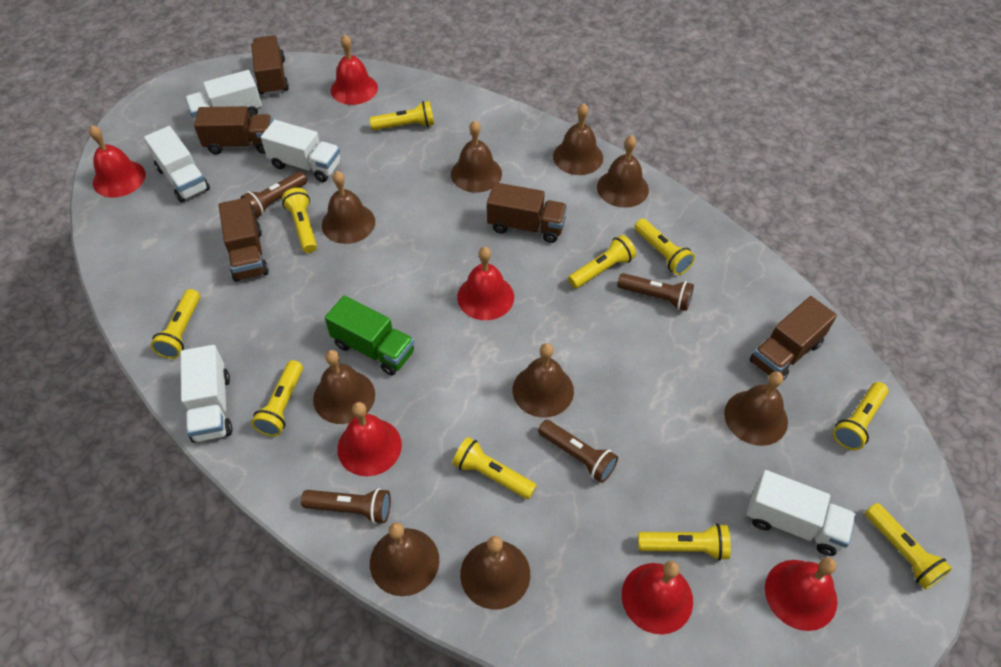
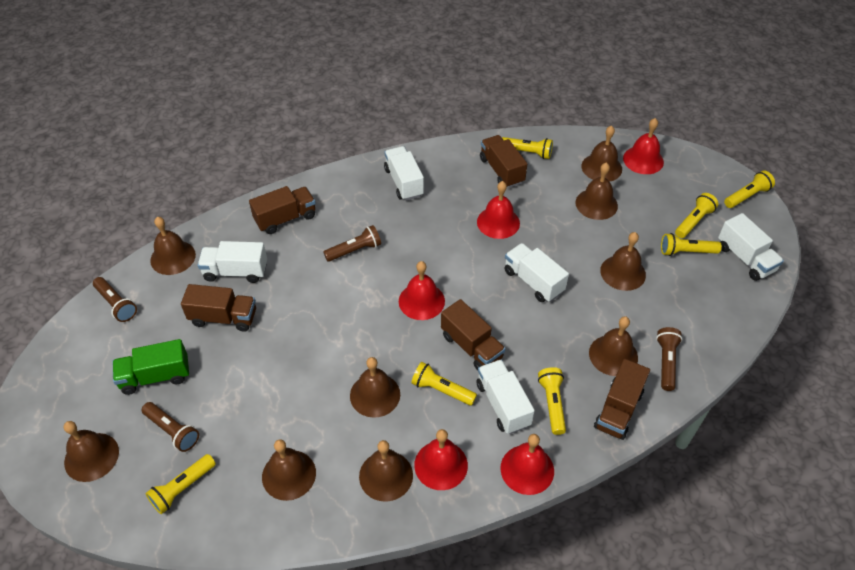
red bell: [89,125,146,198] [331,34,378,105] [337,402,402,476] [457,247,514,320] [622,561,693,634] [765,557,838,631] = 6 -> [399,261,445,320] [414,429,468,490] [477,181,520,239] [500,434,554,495] [623,118,664,174] = 5
yellow flashlight: [151,289,200,359] [251,360,303,437] [282,188,317,253] [370,101,434,130] [452,437,537,499] [568,235,636,289] [634,219,695,275] [638,523,731,561] [833,382,888,450] [865,503,952,590] = 10 -> [145,454,216,514] [411,362,477,406] [502,137,553,159] [538,367,566,435] [661,233,722,256] [675,193,718,238] [724,170,775,208] = 7

